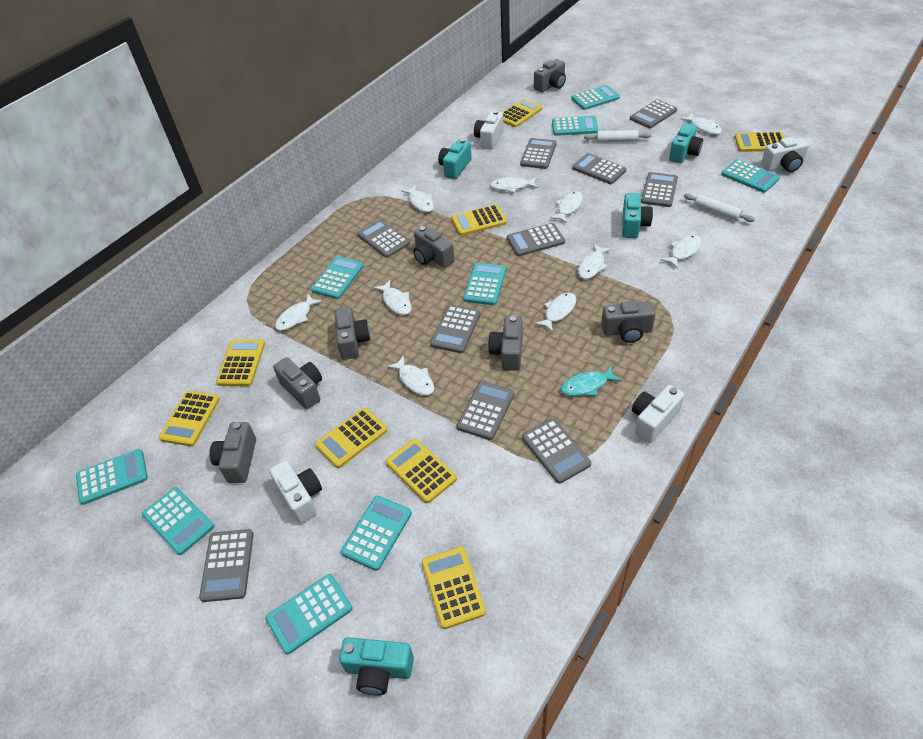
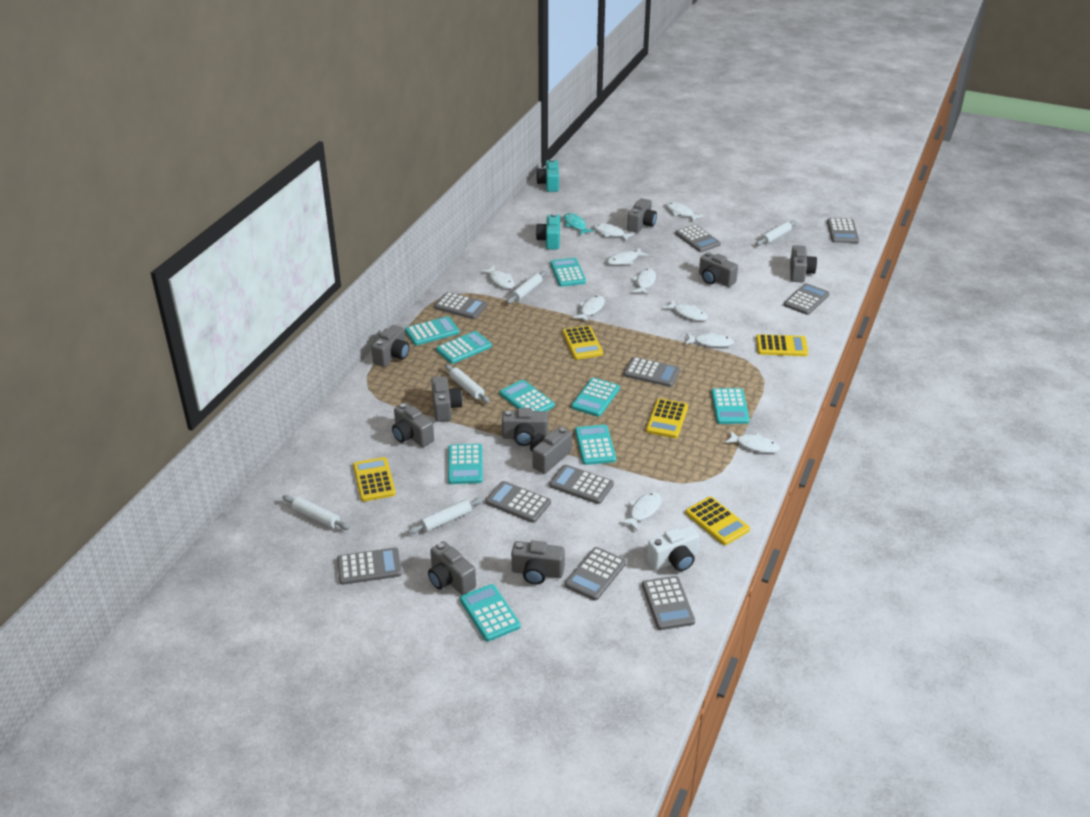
grey camera: [210,422,256,483] [273,357,322,409] [334,307,370,360] [413,225,455,268] [488,316,523,371] [534,59,566,92] [601,301,656,343] = 7 -> [371,325,409,367] [392,403,434,447] [428,541,476,595] [431,376,463,422] [502,408,548,446] [511,540,565,585] [530,427,572,474] [627,198,657,233] [699,252,738,287] [790,245,817,282] = 10
turquoise camera: [339,637,414,695] [438,139,472,179] [622,193,653,238] [669,123,703,163] = 4 -> [536,159,559,192] [536,213,560,250] = 2
white camera: [269,460,322,524] [474,110,504,150] [632,385,684,443] [761,137,809,172] = 4 -> [647,525,700,571] = 1
white rolling pin: [584,130,651,142] [684,193,755,222] = 2 -> [282,495,350,530] [408,497,483,534] [445,364,490,403] [507,271,546,304] [756,220,796,246] = 5
yellow calculator: [159,391,220,446] [216,339,265,386] [315,408,388,468] [385,438,457,503] [422,547,486,629] [451,204,507,236] [502,99,542,127] [735,132,784,152] = 8 -> [353,457,396,502] [562,326,603,359] [646,398,688,438] [685,497,750,545] [756,334,808,356] = 5

